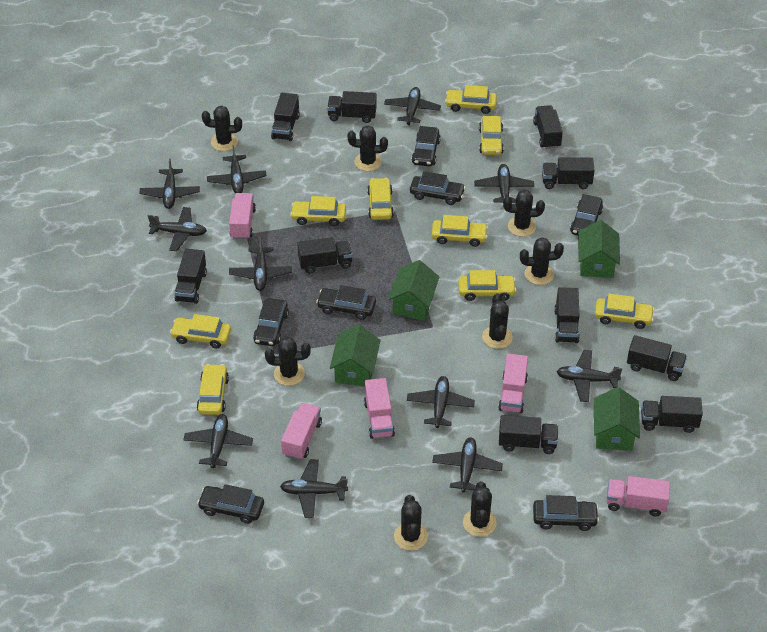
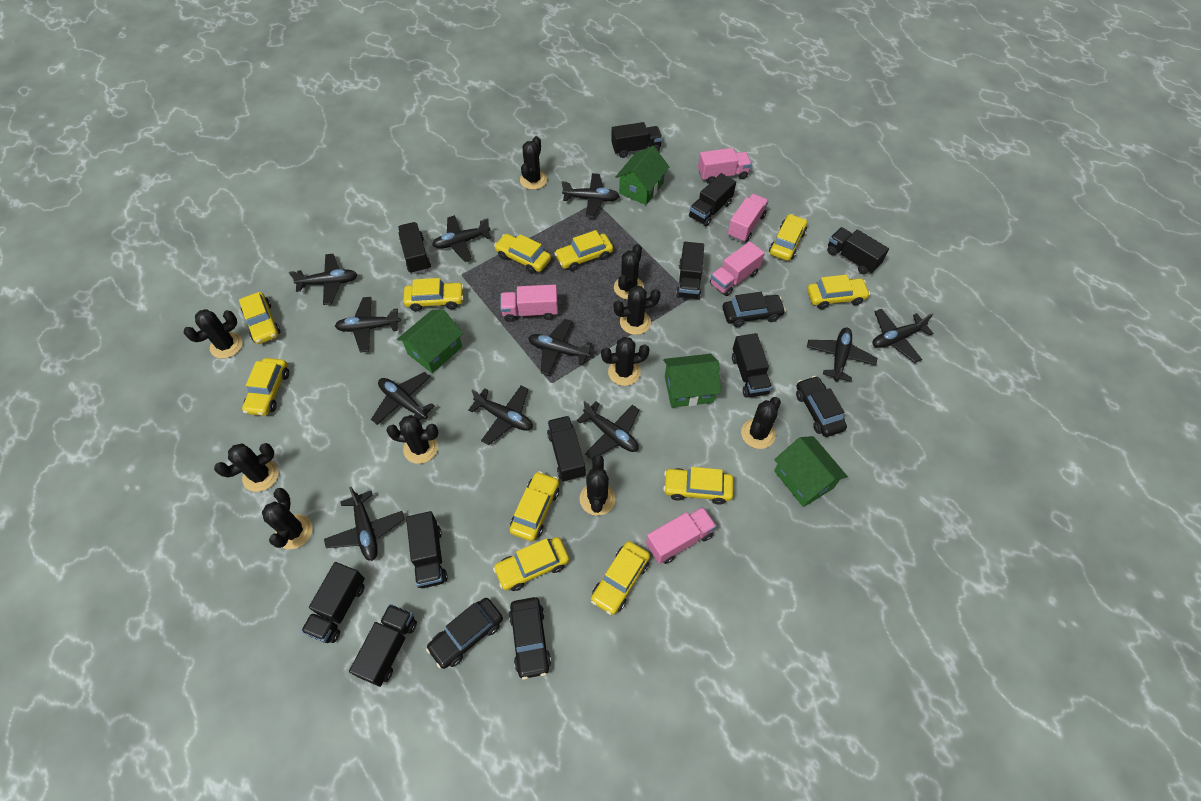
black cactus: [202,106,242,151] [265,337,311,386] [348,126,388,171] [394,495,428,551] [463,481,497,537] [482,293,513,349] [503,190,545,237] [520,238,564,285] = 8 -> [184,309,243,359] [214,443,279,492] [262,488,313,549] [386,415,439,464] [520,136,547,190] [580,455,616,516] [601,337,650,386] [614,244,644,300] [614,286,660,335] [741,397,781,449] = 10
black car: [197,484,264,524] [253,298,289,346] [316,285,376,320] [410,171,466,205] [412,126,441,166] [533,495,599,531] [570,194,603,236] = 7 -> [426,598,503,669] [509,597,551,680] [722,292,786,327] [796,376,847,437] = 4
yellow car: [170,314,231,348] [197,364,229,415] [290,196,346,226] [367,178,394,220] [432,215,488,247] [445,85,497,114] [458,270,516,301] [479,116,504,155] [595,294,654,329] = 9 -> [239,292,281,344] [242,358,289,416] [403,278,464,311] [493,537,569,591] [494,234,551,274] [509,471,559,541] [554,230,613,271] [591,541,650,615] [663,467,734,504] [769,214,807,261] [807,275,870,309] = 11

